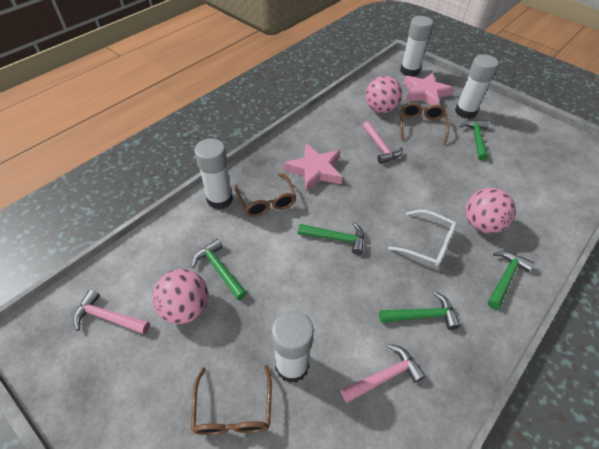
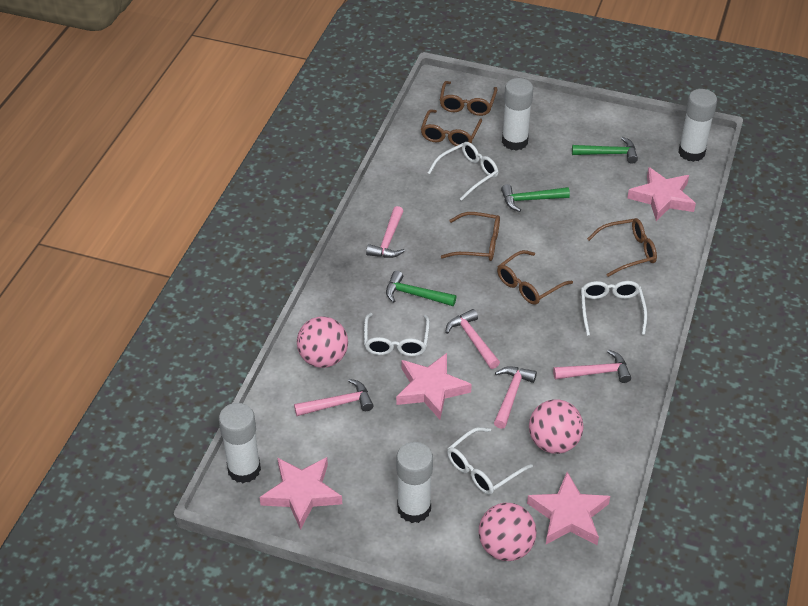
brown glasses: [191,365,272,435] [234,173,297,217] [400,103,449,145] = 3 -> [421,109,482,146] [440,81,498,116] [441,212,500,261] [497,250,573,305] [587,218,657,277] = 5
green hammer: [191,239,247,300] [298,222,364,255] [379,292,460,330] [460,120,489,161] [488,251,535,310] = 5 -> [386,271,456,306] [501,184,570,212] [572,137,638,164] = 3
pink hammer: [73,290,150,334] [341,344,426,403] [363,121,403,164] = 3 -> [294,379,374,416] [366,206,405,258] [445,309,500,369] [494,366,537,429] [553,350,631,383] = 5
pink star: [284,143,343,192] [403,72,454,105] = 2 -> [259,457,342,530] [396,353,472,420] [527,472,610,545] [627,167,696,221] = 4
white glasses: [388,210,457,267] = 1 -> [364,313,430,356] [428,142,498,201] [447,427,533,495] [581,281,647,336] = 4

